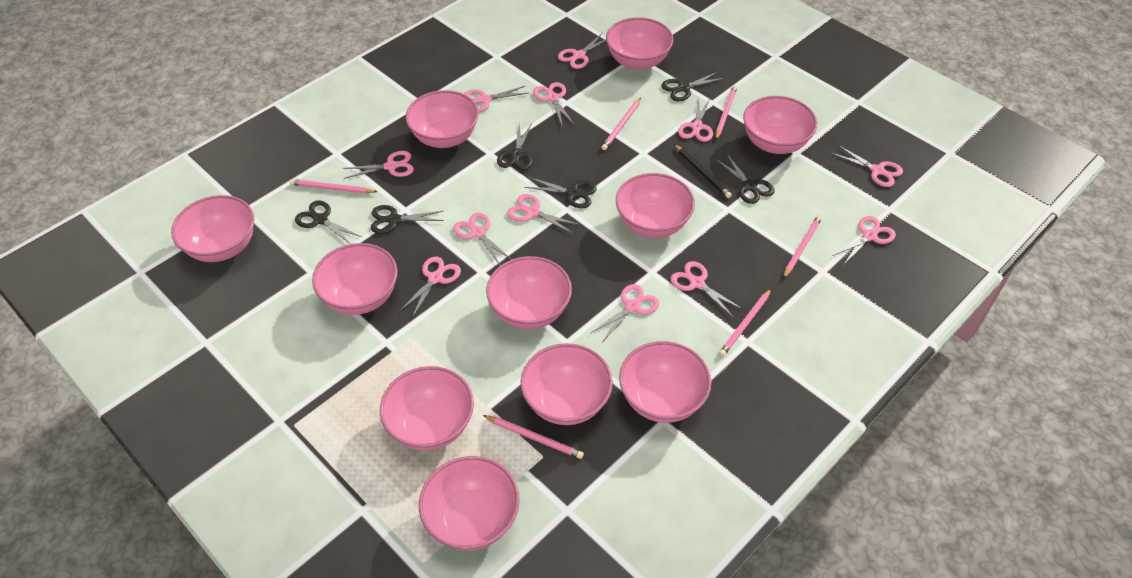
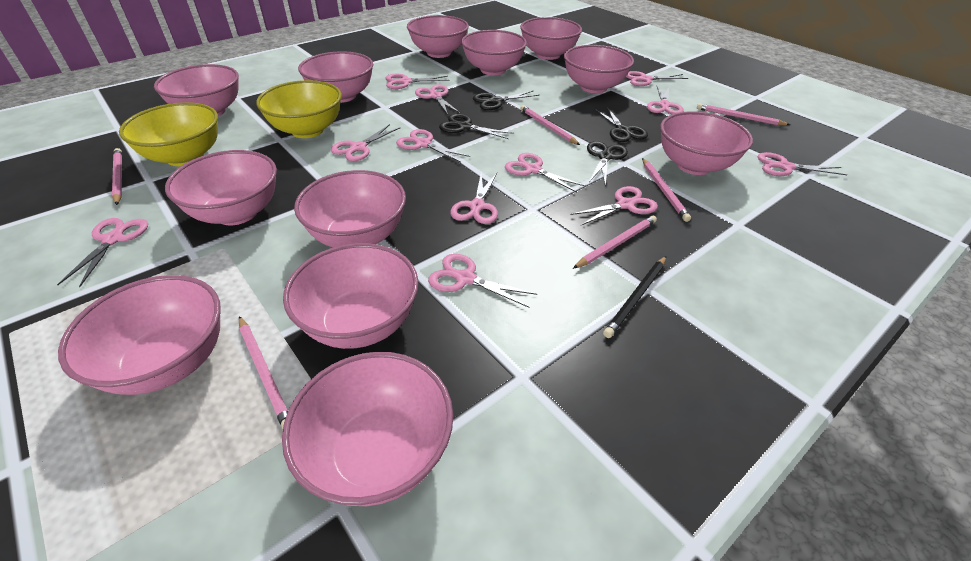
black scissors: [295,200,362,244] [371,205,444,234] [497,123,533,170] [524,177,597,208] [662,71,725,101] [715,153,775,204] = 6 -> [439,114,514,139] [473,91,540,110] [587,141,628,186] [594,106,648,142] = 4
pink bowl: [171,195,254,262] [312,243,397,315] [380,366,474,451] [406,90,479,148] [419,456,520,551] [486,256,572,329] [520,343,613,425] [606,17,673,70] [616,173,695,238] [619,341,711,423] [743,96,817,154] = 11 -> [58,275,220,395] [154,64,239,116] [165,150,277,225] [282,352,453,506] [283,243,418,349] [294,170,406,247] [298,51,373,103] [407,15,469,58] [461,30,527,75] [520,17,582,60] [564,45,634,93] [660,111,753,175] = 12
yellow bowl: none = 0 -> [119,102,218,166] [256,80,342,138] = 2

